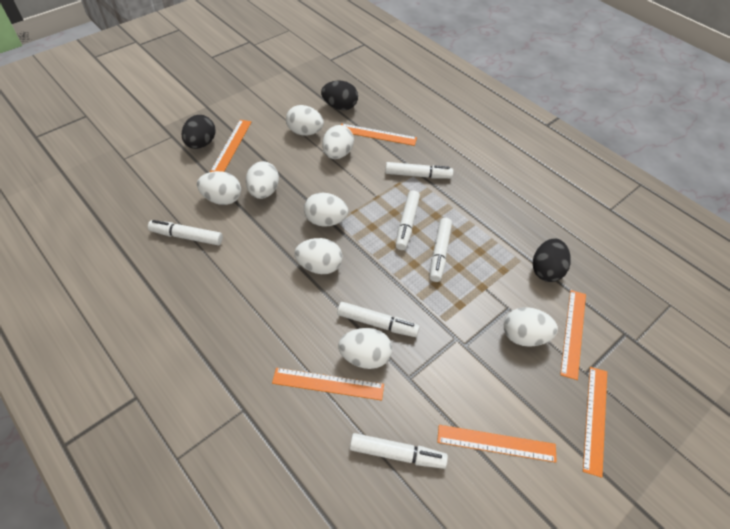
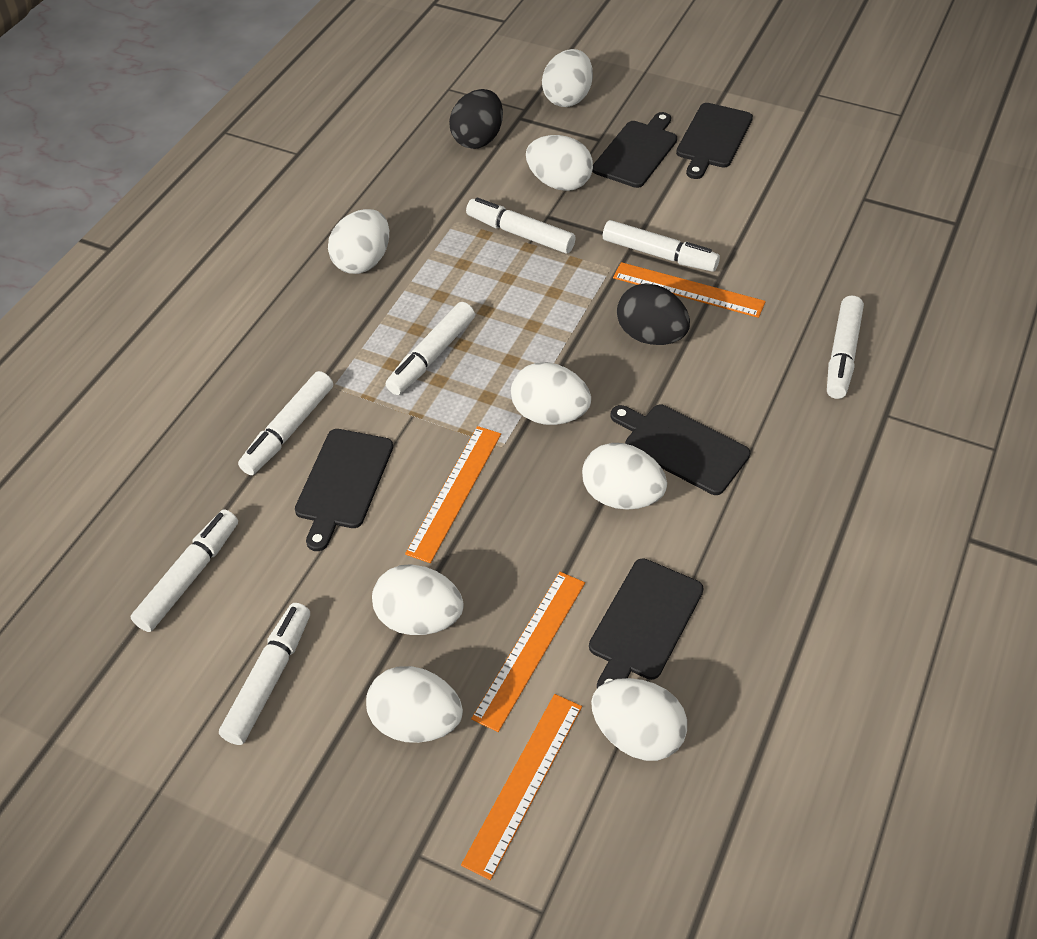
black cutting board: none = 0 -> [295,429,393,551] [589,558,704,688] [592,112,677,188] [611,405,750,495] [676,103,753,179] = 5
black egg: [182,115,216,149] [321,81,358,110] [533,238,571,282] = 3 -> [449,89,503,149] [617,283,690,345] = 2
orange ruler: [210,120,251,172] [272,368,384,400] [341,124,417,146] [437,425,557,463] [560,290,586,380] [583,367,607,478] = 6 -> [405,426,501,563] [461,694,582,880] [471,572,585,732] [613,262,766,318] = 4
white marker: [148,220,223,245] [337,302,420,337] [350,433,448,469] [385,162,453,179] [396,190,420,250] [430,218,452,282] = 6 -> [130,510,238,632] [219,603,310,745] [238,371,333,475] [386,302,475,395] [466,197,575,253] [603,220,720,272] [827,296,864,399] = 7

